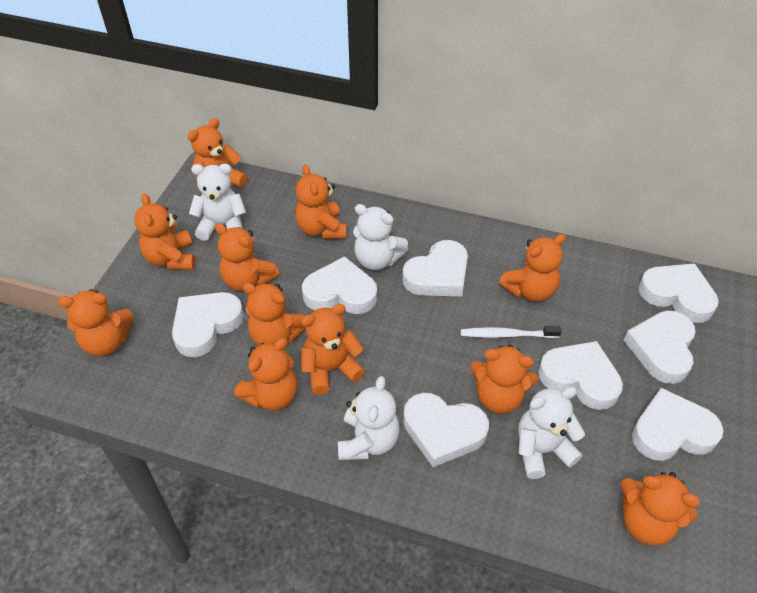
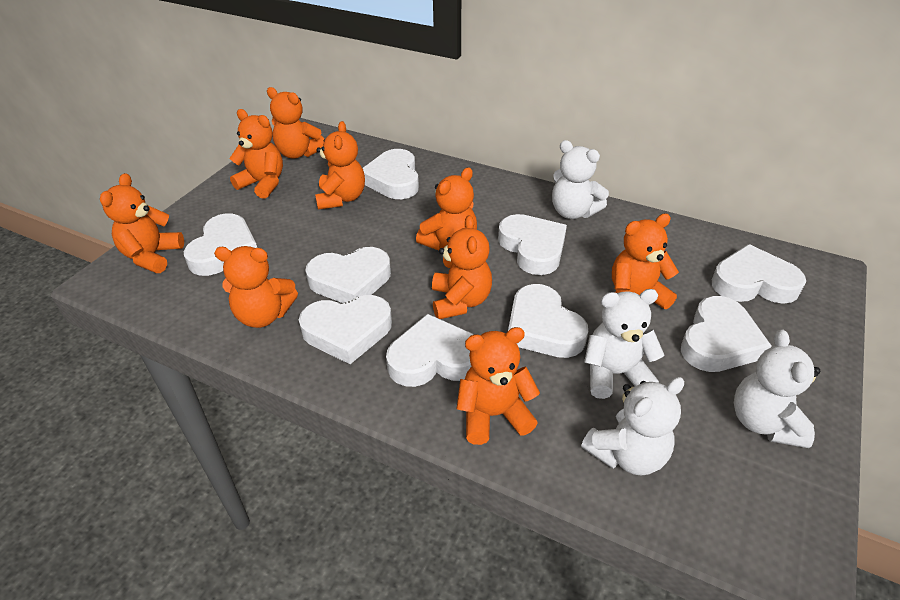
orange teddy bear: [58,289,134,356] [134,193,195,270] [187,118,247,187] [215,223,280,291] [234,338,298,411] [243,283,306,346] [295,164,346,239] [301,304,365,395] [470,344,538,414] [499,234,566,302] [620,472,700,545] = 11 -> [100,173,184,273] [214,246,298,328] [229,109,283,199] [267,87,324,159] [315,121,365,210] [416,167,477,251] [432,215,492,319] [457,327,540,445] [612,213,679,309] = 9
white heart: [172,292,244,357] [302,256,377,314] [402,240,468,296] [403,393,489,467] [538,341,623,410] [624,310,696,384] [632,388,724,461] [638,263,719,323] = 8 -> [183,213,257,276] [299,295,392,364] [305,247,391,303] [362,149,419,199] [386,314,473,387] [498,214,567,275] [508,284,588,358] [681,296,771,372] [712,244,806,304] = 9
white toothbrush: [461,326,562,338] = 1 -> none = 0

